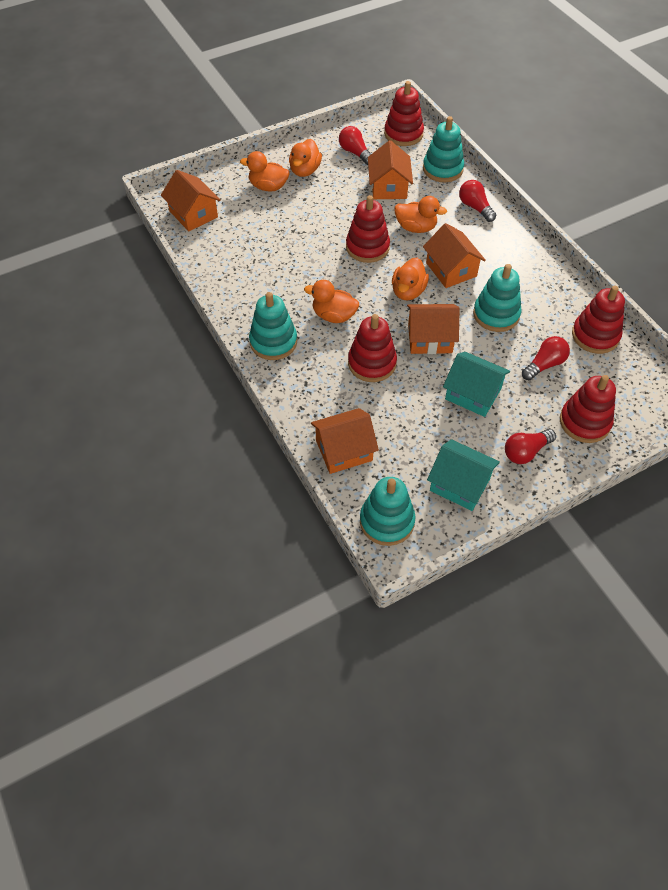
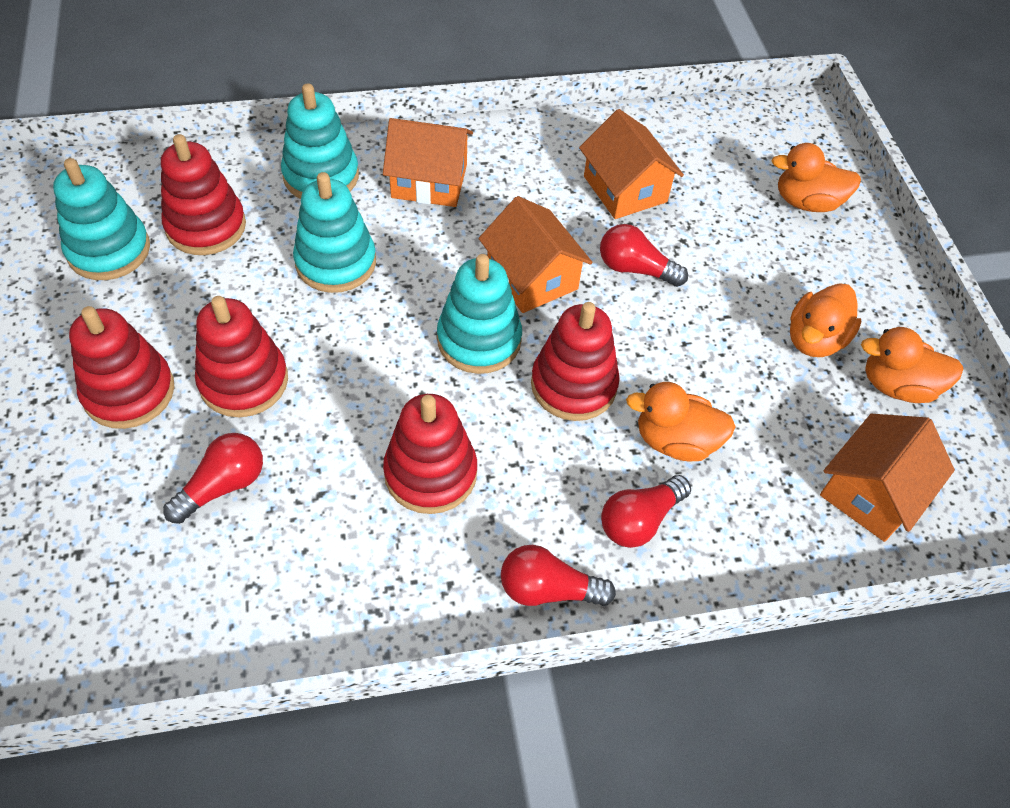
orange duck: [240,151,290,192] [289,139,322,177] [304,280,359,323] [392,258,429,301] [395,196,447,233] = 5 -> [626,382,736,461] [772,143,861,212] [790,283,861,357] [861,327,963,403] = 4
orange house: [161,170,221,231] [311,408,379,474] [368,140,413,199] [407,304,459,354] [423,223,486,288] = 5 -> [383,118,473,207] [479,196,593,313] [579,109,684,219] [820,414,955,542] = 4
turquoise house: [427,439,500,511] [443,352,510,417] = 2 -> none = 0

